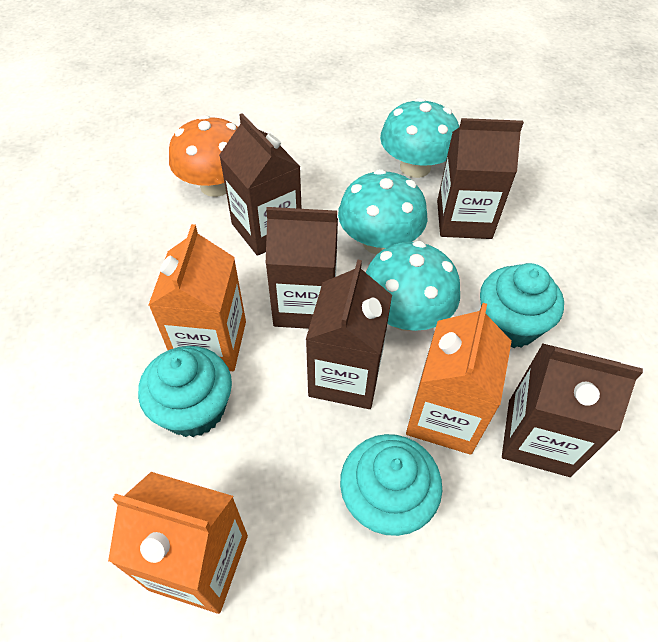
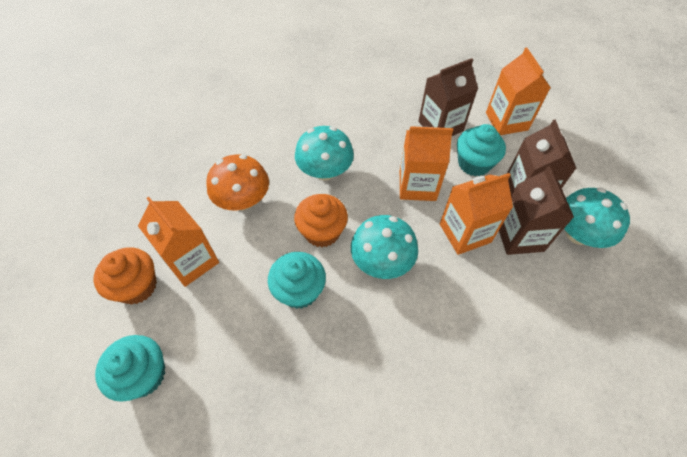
brown carton: [219,113,302,256] [265,207,338,329] [306,259,392,409] [437,118,524,239] [502,343,643,477] = 5 -> [418,58,478,136] [499,166,574,255] [507,120,577,195] = 3
orange carton: [108,472,248,614] [148,224,246,371] [406,303,512,455] = 3 -> [138,197,219,287] [400,126,453,201] [440,173,513,255] [486,47,551,135] = 4
orange cupcake: none = 0 -> [94,247,157,304] [294,194,348,247] = 2

